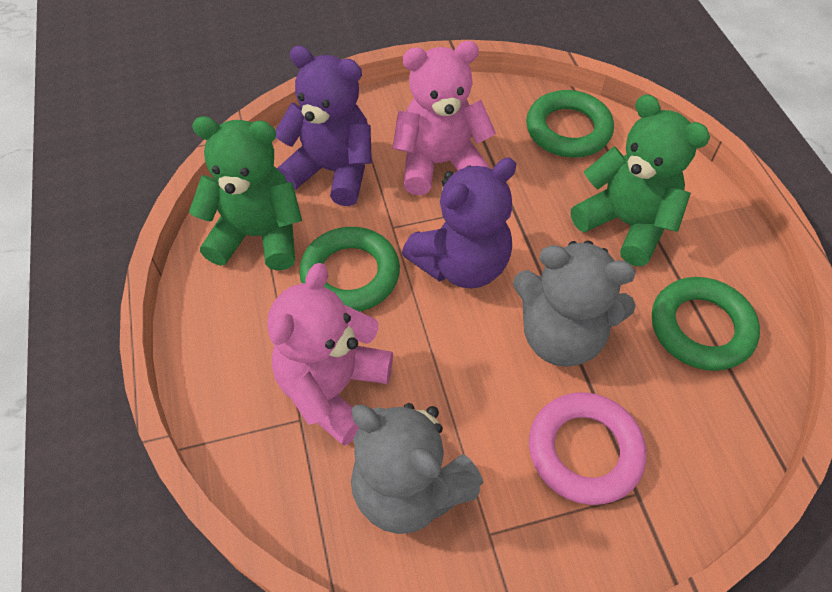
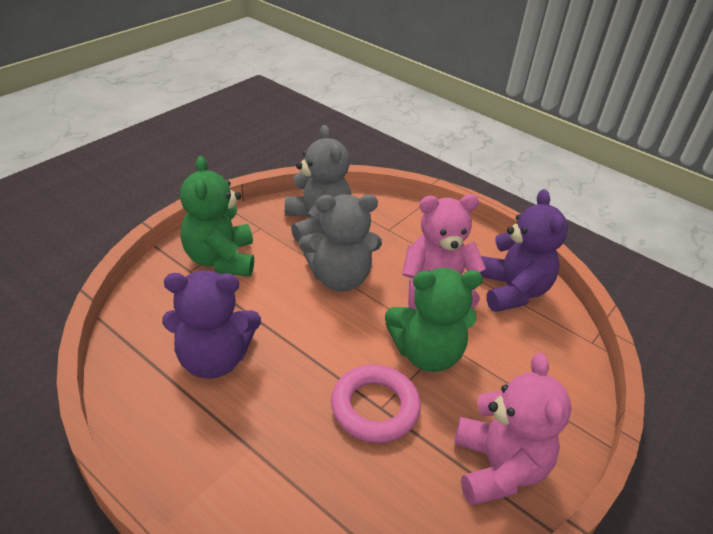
green ring: [299,227,400,312] [526,90,614,158] [652,277,760,371] = 3 -> none = 0

